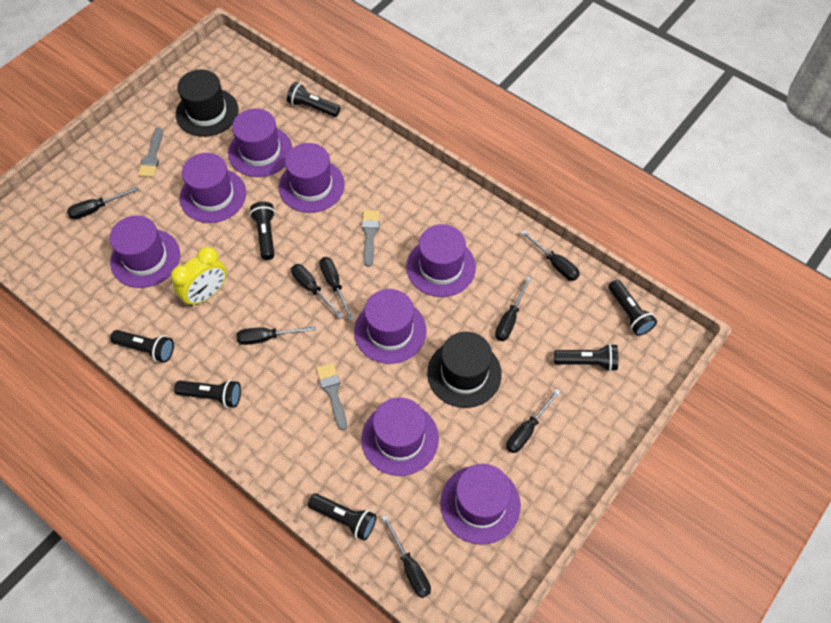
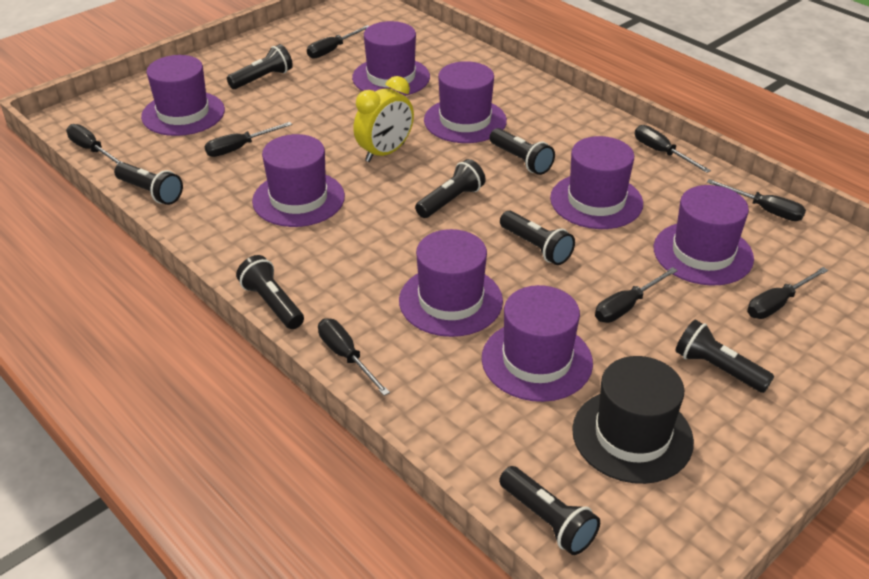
black flashlight: [110,330,174,363] [174,380,241,408] [250,202,275,260] [287,82,340,117] [308,494,376,541] [554,344,618,371] [608,279,657,336] = 7 -> [114,162,183,205] [227,44,293,89] [236,255,304,329] [415,159,486,218] [490,128,555,175] [499,466,600,555] [500,211,575,265] [675,319,774,393] = 8
black hat: [176,69,239,137] [427,332,502,408] = 2 -> [572,356,694,484] = 1
grey brush: [138,127,163,177] [316,363,347,431] [362,210,380,267] = 3 -> none = 0

